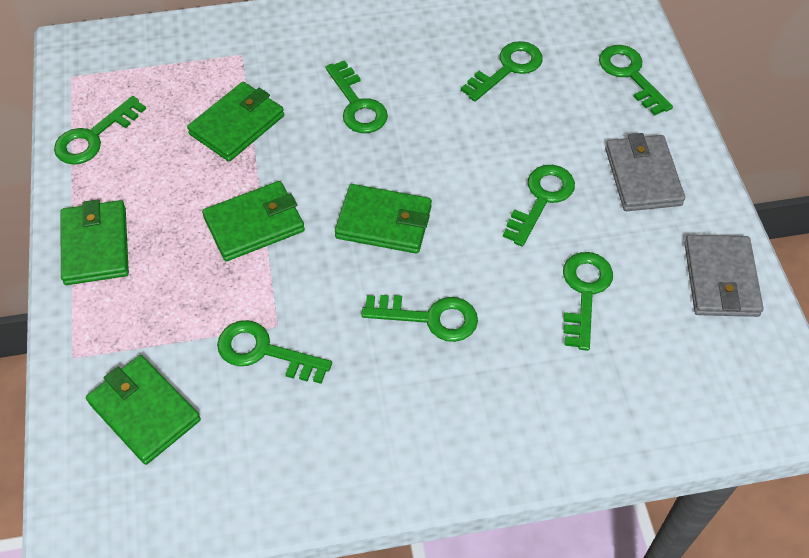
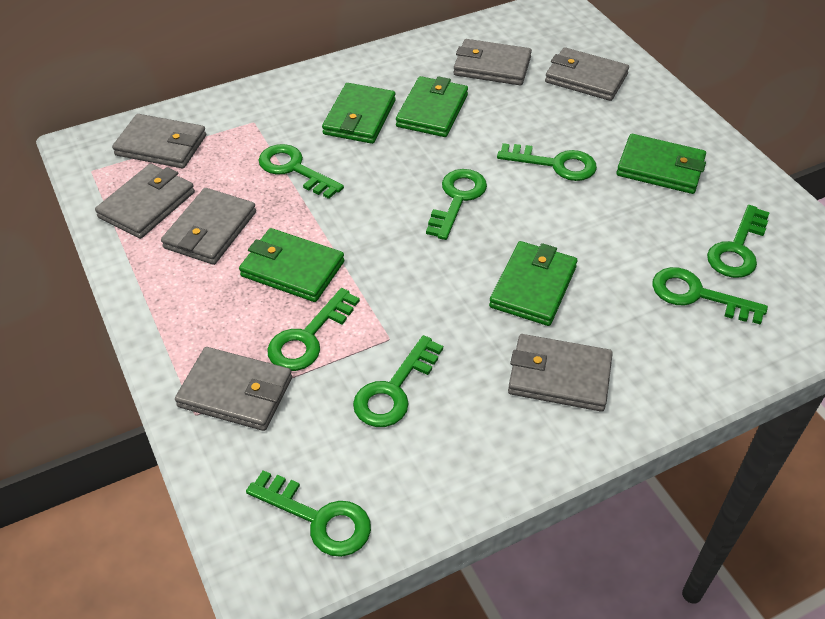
grey wallet: [605,133,685,211] [684,235,764,317] = 2 -> [95,164,195,239] [112,114,206,168] [161,188,256,265] [175,347,292,431] [453,39,532,85] [508,334,613,412] [545,47,629,101] = 7

